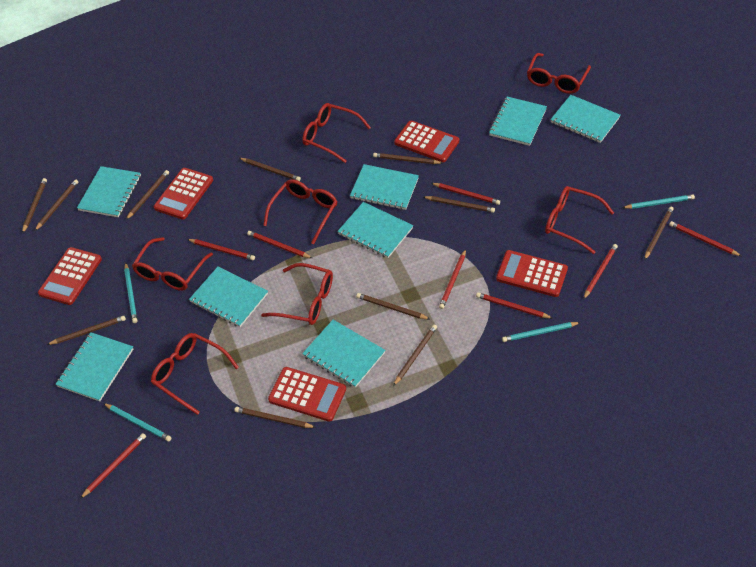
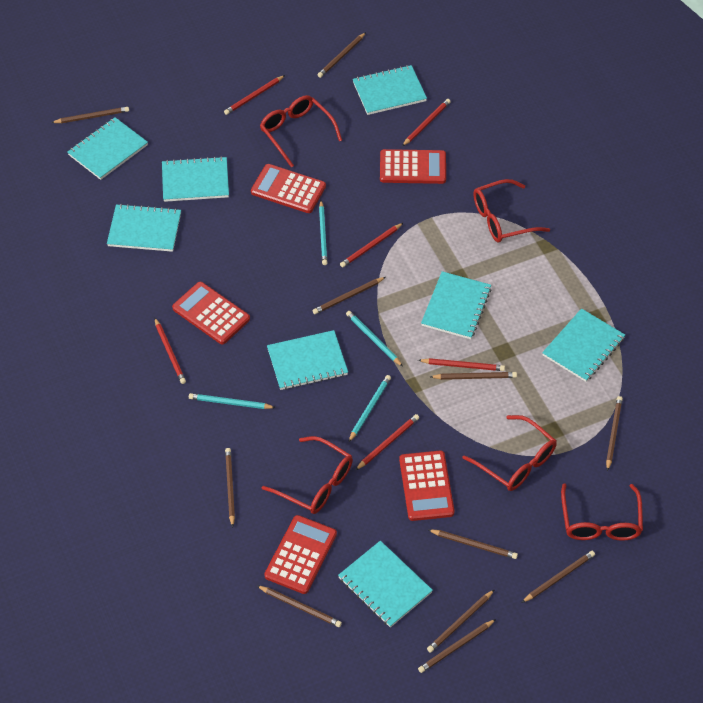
red glasses: [132,237,213,291] [151,333,239,415] [261,263,333,325] [263,179,338,244] [302,103,371,163] [527,53,591,94] [545,186,614,254] = 7 -> [260,95,342,167] [262,436,353,514] [463,415,556,491] [473,179,550,243] [561,483,643,541] = 5
red pencil: [80,433,146,499] [187,239,255,260] [247,231,312,258] [431,183,500,205] [439,249,466,309] [476,292,552,319] [583,244,618,299] [669,221,741,256] = 8 -> [155,318,186,384] [224,75,285,115] [340,223,403,267] [356,414,419,470] [402,99,451,146] [418,358,505,371] = 6

